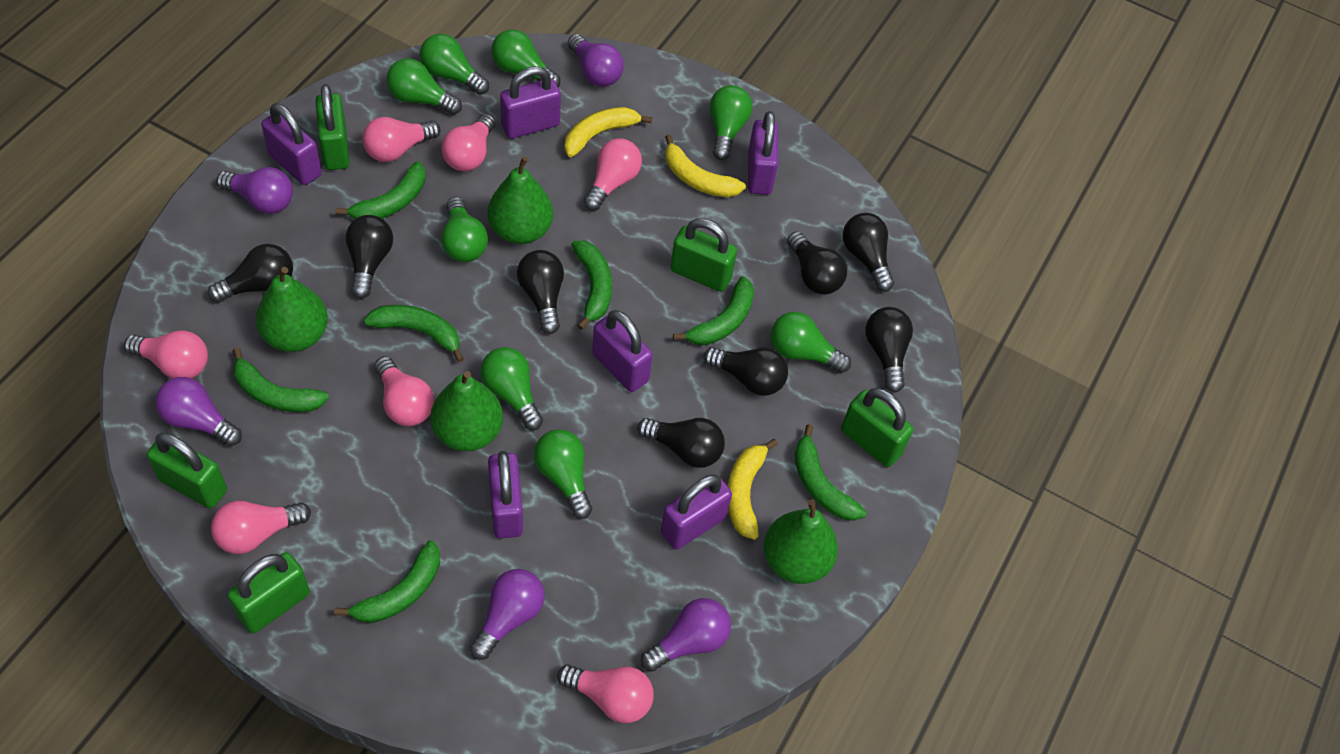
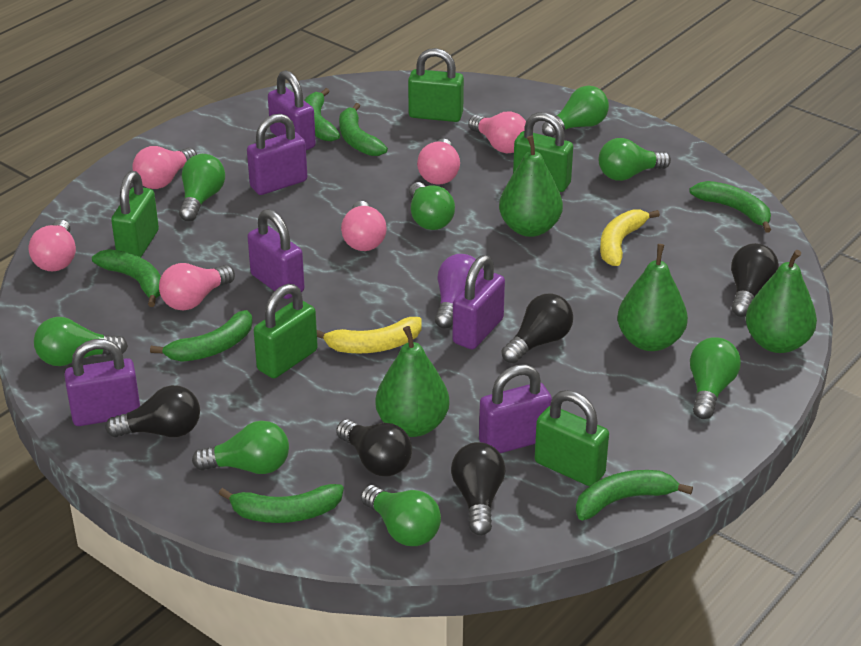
black light bulb: [208,244,293,303] [345,215,393,299] [517,250,564,334] [637,418,725,468] [703,347,788,396] [787,231,847,294] [843,213,894,292] [865,307,913,393] = 8 -> [105,385,200,438] [336,419,412,476] [451,442,505,536] [501,293,573,363] [731,243,779,317] = 5
pink light bulb: [124,330,208,379] [211,501,311,554] [362,117,440,162] [374,356,434,426] [441,113,496,171] [557,664,653,723] [583,138,642,211] = 7 -> [29,220,76,271] [132,146,197,189] [159,263,235,311] [341,201,387,251] [417,139,460,185] [468,111,526,153] = 6
purple light bulb: [155,377,242,446] [217,167,293,214] [470,569,545,660] [568,34,624,87] [641,598,731,672] = 5 -> [435,254,483,329] = 1
yellow banana: [564,107,652,157] [665,135,746,197] [728,439,778,540] = 3 -> [317,317,422,353] [600,210,660,266] = 2

